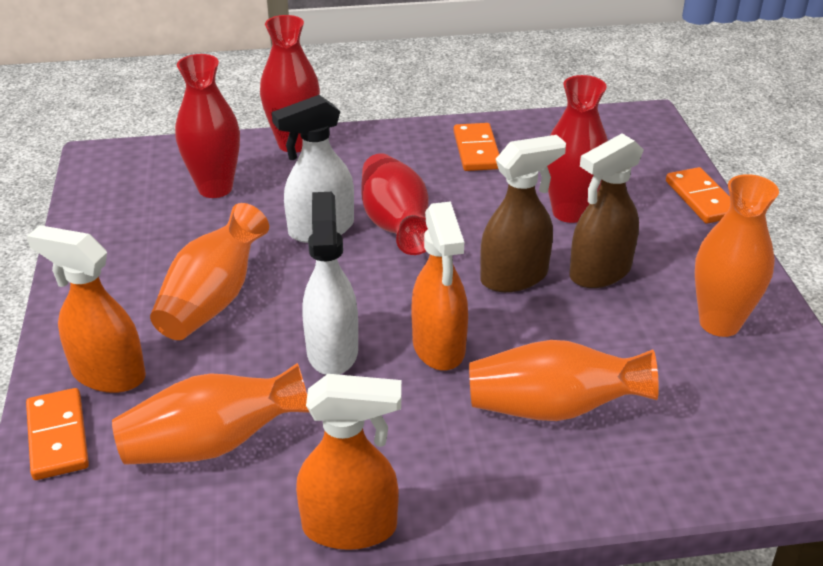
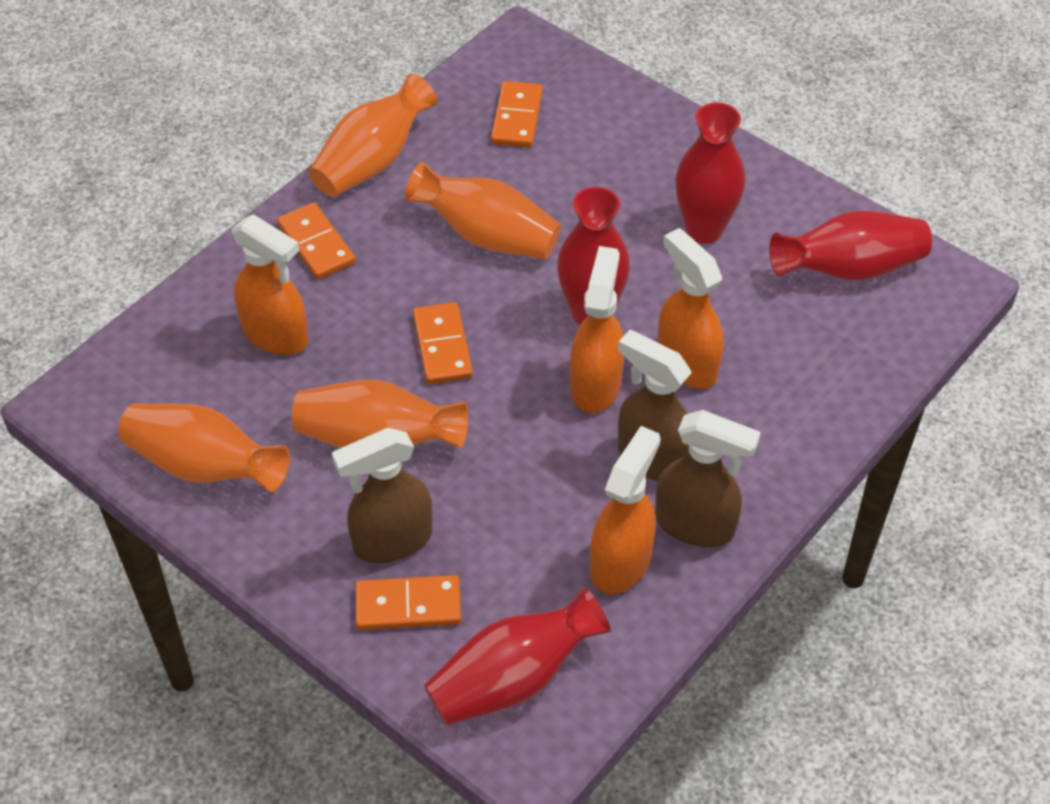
brown spray bottle: [480,135,566,292] [569,134,644,288] = 2 -> [332,428,433,563] [618,330,692,481] [655,410,761,547] = 3
orange domino: [26,388,89,480] [454,123,499,171] [666,167,730,224] = 3 -> [277,202,356,279] [355,575,461,630] [413,302,473,384] [491,81,543,148] = 4
orange spray bottle: [27,225,146,393] [296,374,402,550] [412,201,468,371] = 3 -> [231,214,308,355] [570,246,625,413] [590,426,661,594] [658,228,723,389] = 4
white spray bottle: [272,95,354,243] [302,192,358,375] = 2 -> none = 0

